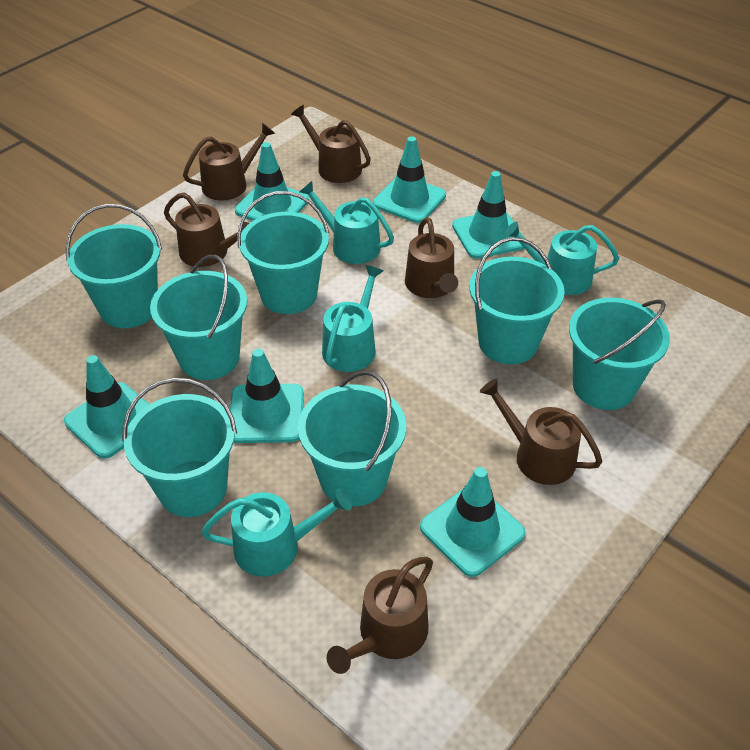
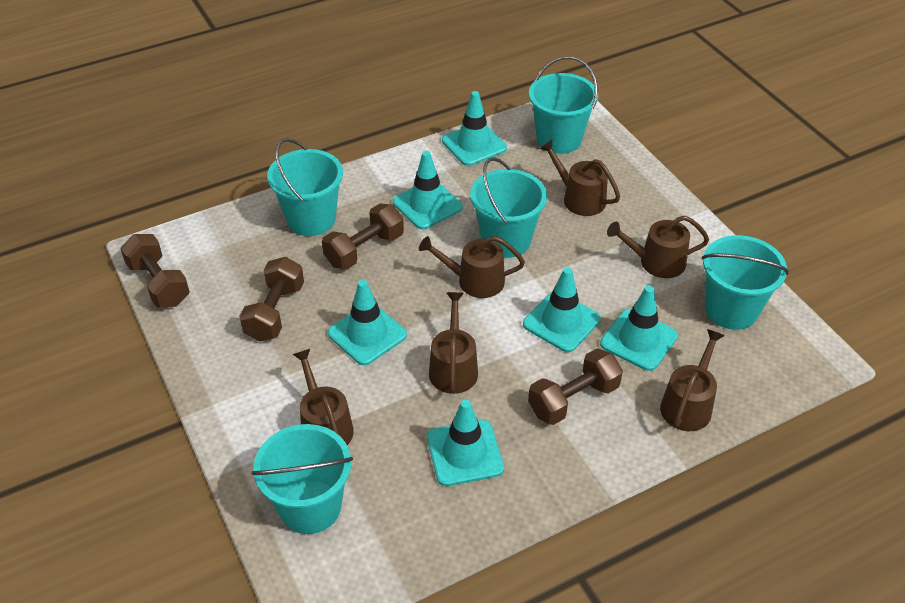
brown dumbbell: none = 0 -> [120,234,190,307] [239,257,304,342] [322,203,404,270] [528,348,623,425] = 4
turquoise bucket: [66,204,162,328] [122,378,237,517] [150,255,247,380] [237,191,330,314] [298,370,406,507] [469,237,565,364] [569,298,670,410] = 7 -> [252,424,353,534] [267,138,343,236] [470,157,547,258] [529,56,598,154] [701,235,789,330] = 5
turquoise watering can: [201,488,352,576] [300,181,394,264] [322,265,383,372] [504,222,619,295] = 4 -> none = 0

